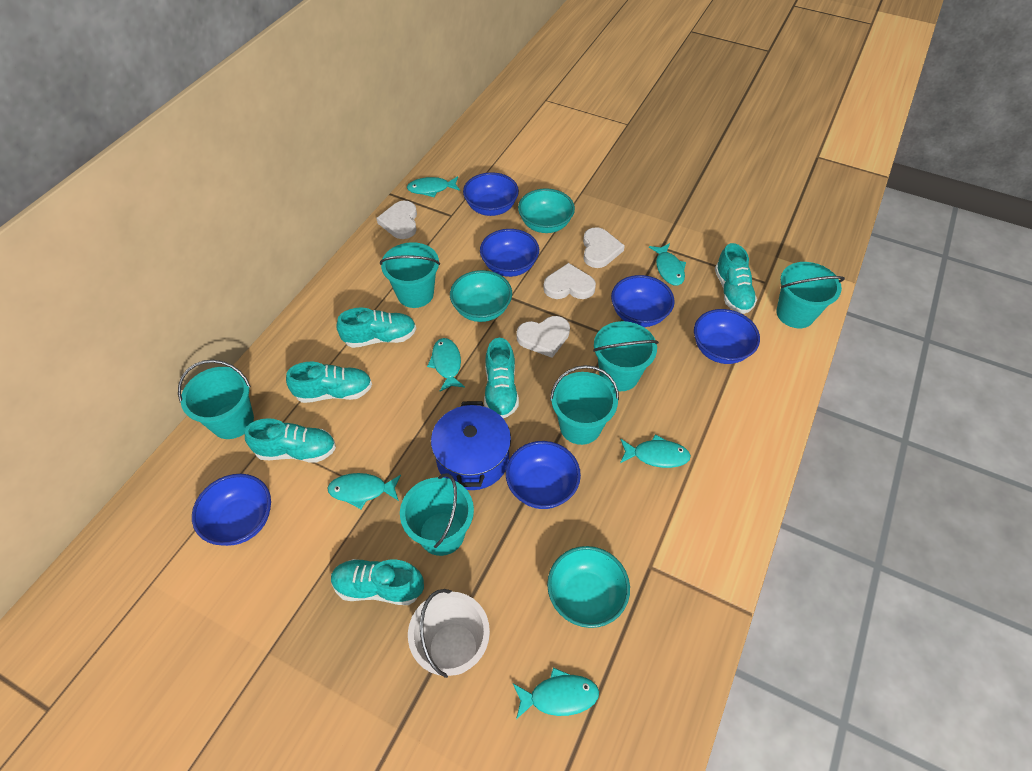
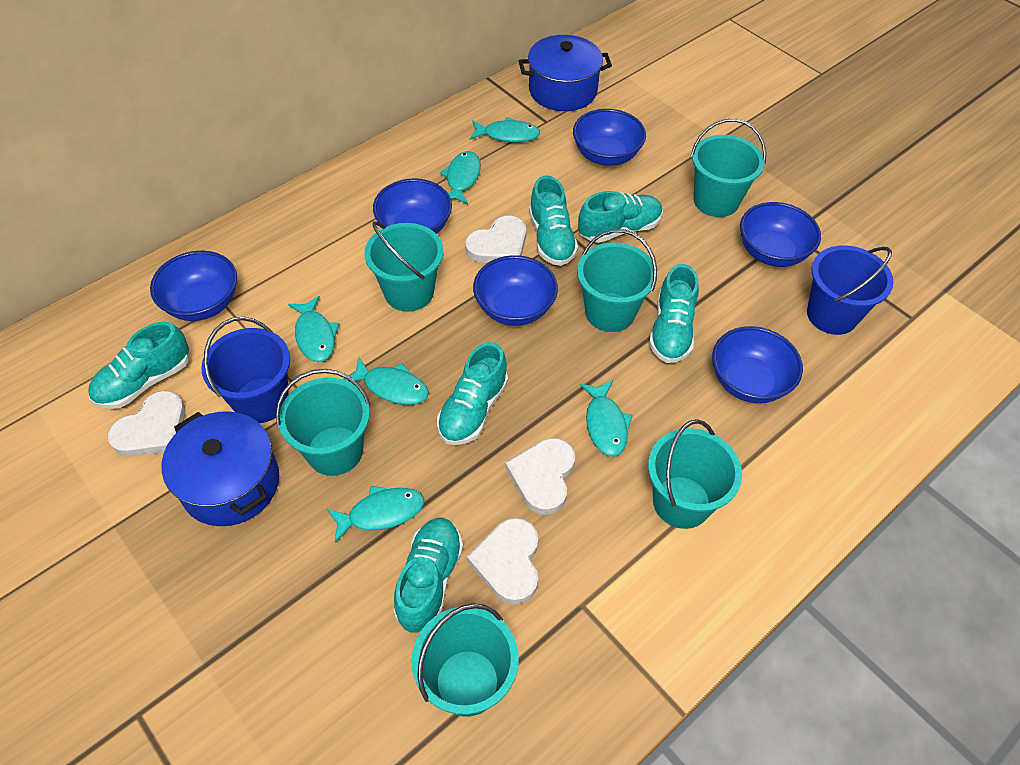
blue bucket: none = 0 -> [202,317,290,423] [807,245,894,335] = 2
blue pot: [431,401,511,490] = 1 -> [162,411,279,526] [519,35,612,111] = 2
turquoise bowl: [450,270,512,322] [518,188,575,233] [547,546,630,628] = 3 -> none = 0
white bucket: [408,589,490,678] = 1 -> none = 0

